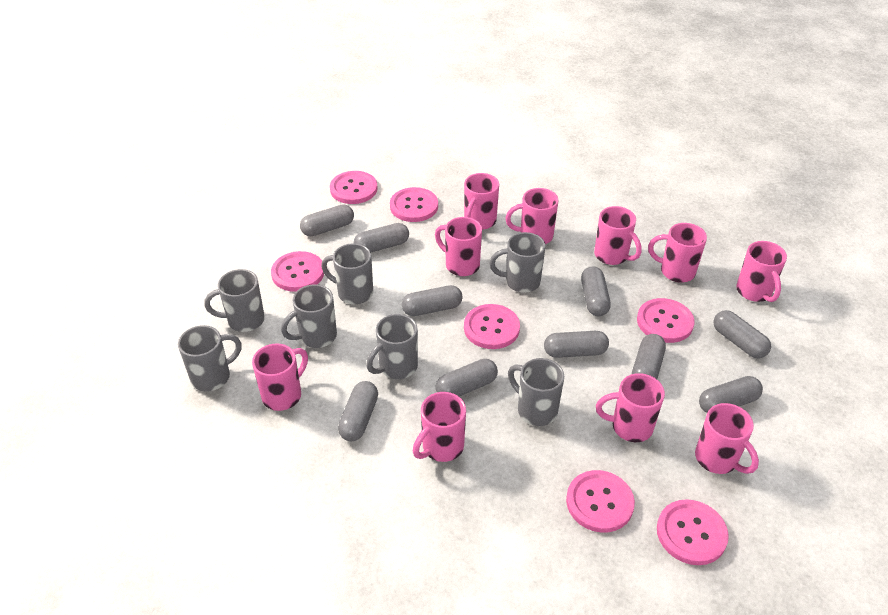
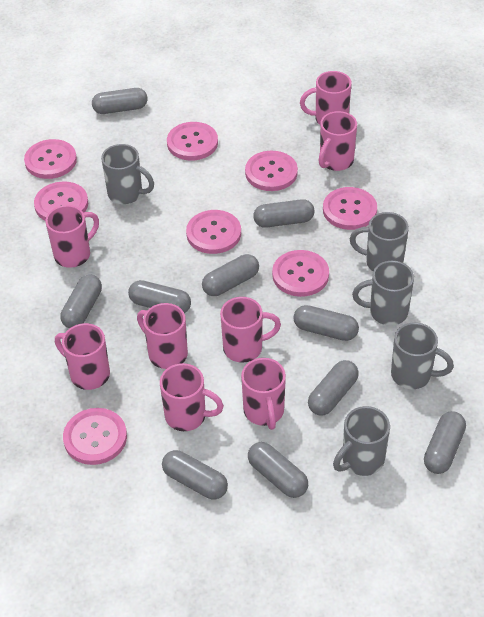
grey mug: [178,325,242,391] [205,269,265,332] [281,284,337,348] [321,243,373,304] [366,314,418,379] [489,232,545,293] [508,358,564,426] = 7 -> [101,144,154,204] [333,406,390,476] [350,212,409,271] [352,261,414,325] [391,322,454,389] = 5
pink button: [271,251,324,292] [330,171,377,204] [390,187,438,222] [464,304,520,349] [566,470,635,532] [637,298,695,343] [657,499,729,565] = 7 -> [24,139,77,179] [34,181,88,221] [63,408,127,465] [167,122,218,161] [186,210,241,254] [245,151,298,191] [272,250,329,297] [323,187,377,230] = 8
pink mug: [252,343,308,411] [413,392,466,462] [435,217,482,276] [464,173,499,230] [506,188,558,244] [594,206,642,265] [596,373,665,442] [648,223,707,282] [695,403,759,474] [736,241,787,302] = 10 -> [45,205,99,268] [55,323,110,390] [137,303,188,369] [160,363,224,431] [220,297,281,363] [241,358,286,430] [300,71,352,125] [319,111,357,171] = 8

